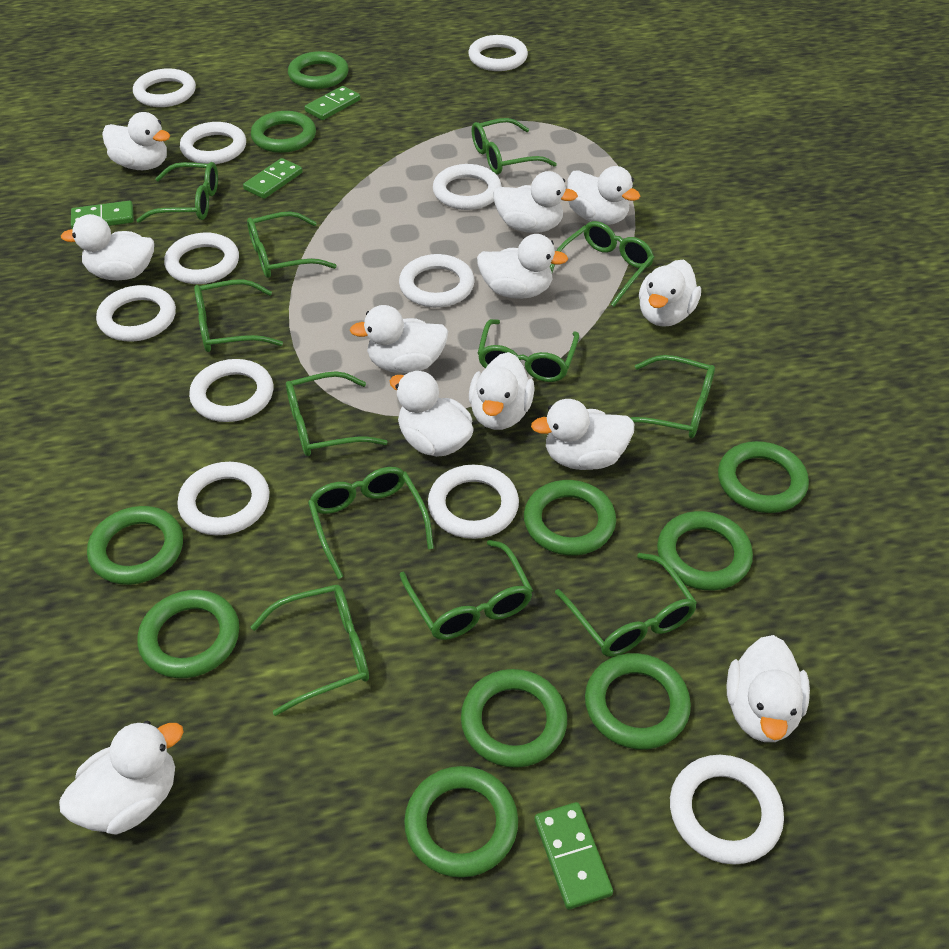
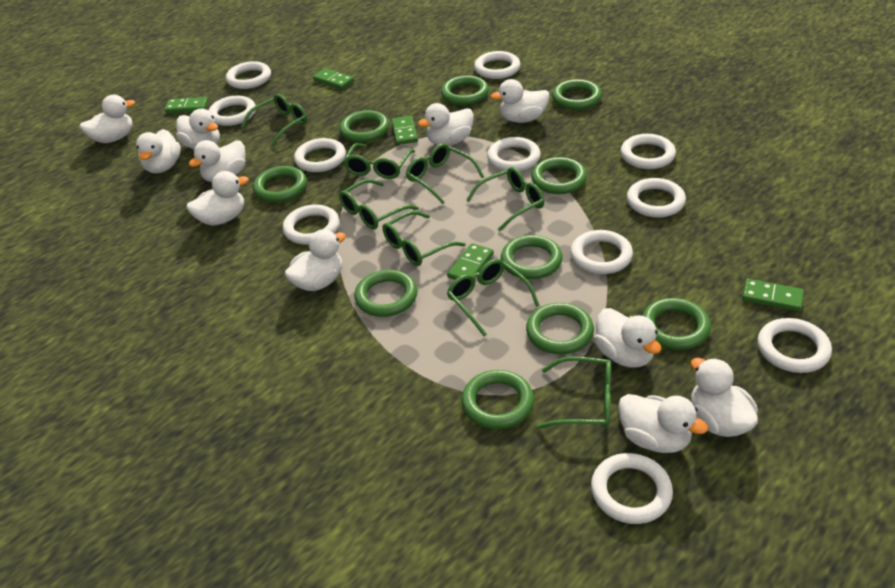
green domino: [71,201,134,229] [243,158,302,199] [305,86,360,120] [534,802,613,909] = 4 -> [165,97,208,113] [313,68,354,89] [392,116,418,145] [447,243,494,280] [742,279,804,311] = 5
green glasses: [136,162,218,223] [194,279,283,352] [247,211,337,278] [251,585,369,716] [286,371,387,456] [308,467,434,579] [400,540,533,640] [471,118,557,175] [477,319,579,382] [550,221,655,307] [555,553,697,657] [630,355,715,438] = 12 -> [241,94,308,146] [339,179,419,229] [343,143,415,179] [383,211,466,266] [406,143,484,204] [447,259,540,337] [466,167,544,231] [536,356,611,429] = 8
white duck: [59,721,184,835] [61,214,154,280] [102,112,170,170] [349,305,448,373] [390,371,474,457] [469,352,535,430] [477,234,568,299] [493,171,578,233] [531,399,634,470] [567,166,640,225] [639,260,701,327] [727,635,810,742] = 12 -> [80,95,135,143] [136,129,181,173] [176,109,220,149] [187,171,249,226] [189,140,245,182] [285,229,346,291] [418,103,474,146] [490,79,549,123] [594,308,662,367] [618,394,708,453] [691,358,758,437] = 11

